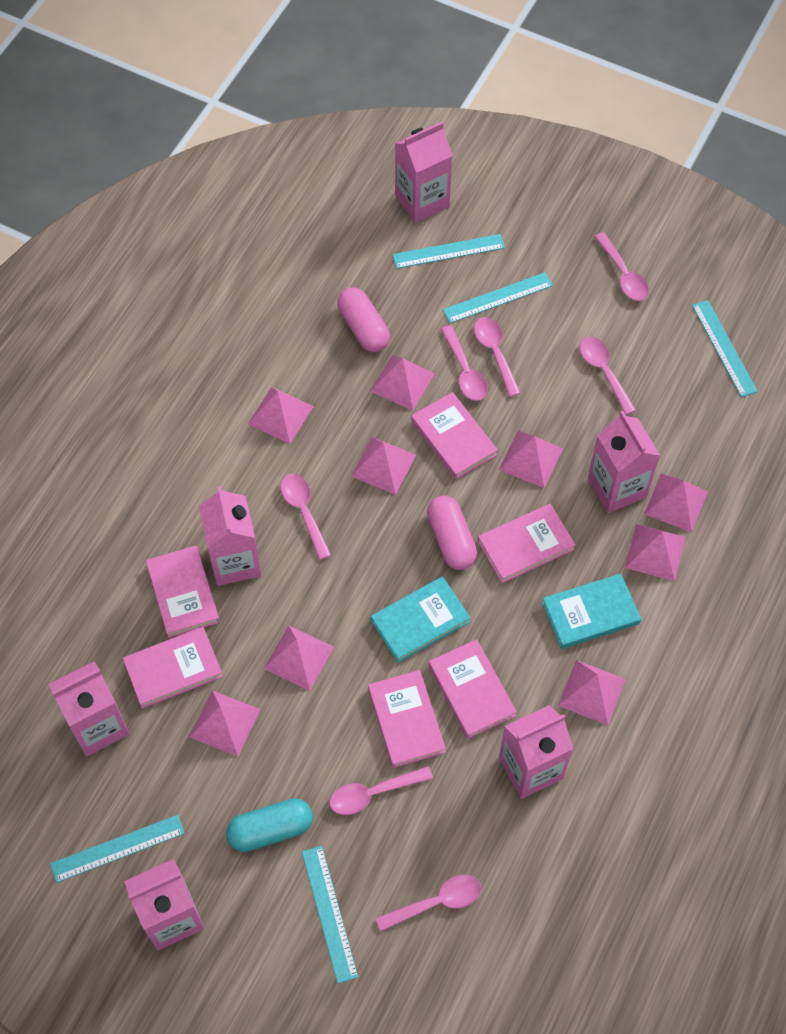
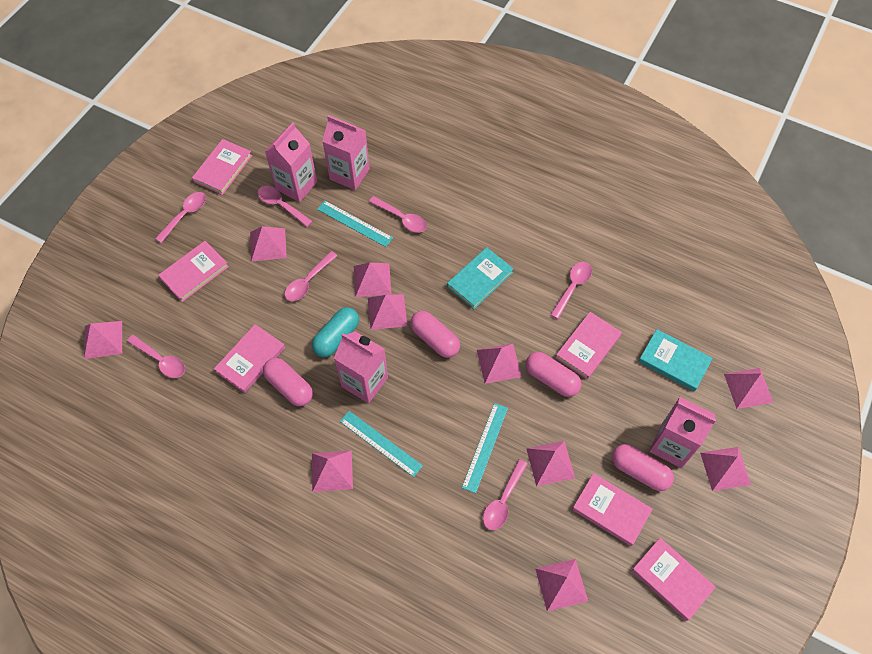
pink capsule: [337,287,390,352] [427,496,477,570] = 2 -> [263,358,313,406] [410,311,460,358] [525,352,582,397] [612,444,674,491] = 4
pink carton: [49,661,130,756] [124,859,204,950] [199,486,262,586] [395,122,453,223] [499,705,574,799] [588,411,660,513] = 6 -> [265,122,317,202] [322,115,370,190] [334,331,388,404] [649,397,716,468] = 4
pink pyramid: [190,690,260,757] [248,387,314,444] [264,625,334,691] [351,437,416,495] [370,355,435,411] [499,431,563,488] [558,660,626,725] [625,524,685,581] [644,474,708,532] = 9 -> [84,321,122,359] [250,226,287,262] [312,450,353,492] [354,262,391,297] [368,294,407,330] [477,344,522,384] [526,441,575,486] [535,559,588,611] [700,447,751,491] [724,368,773,409] = 10
turquoise ruler: [50,815,185,883] [302,846,358,983] [393,234,505,269] [443,272,553,323] [692,300,758,397] = 5 -> [317,200,393,247] [340,411,423,477] [462,403,508,493] = 3

